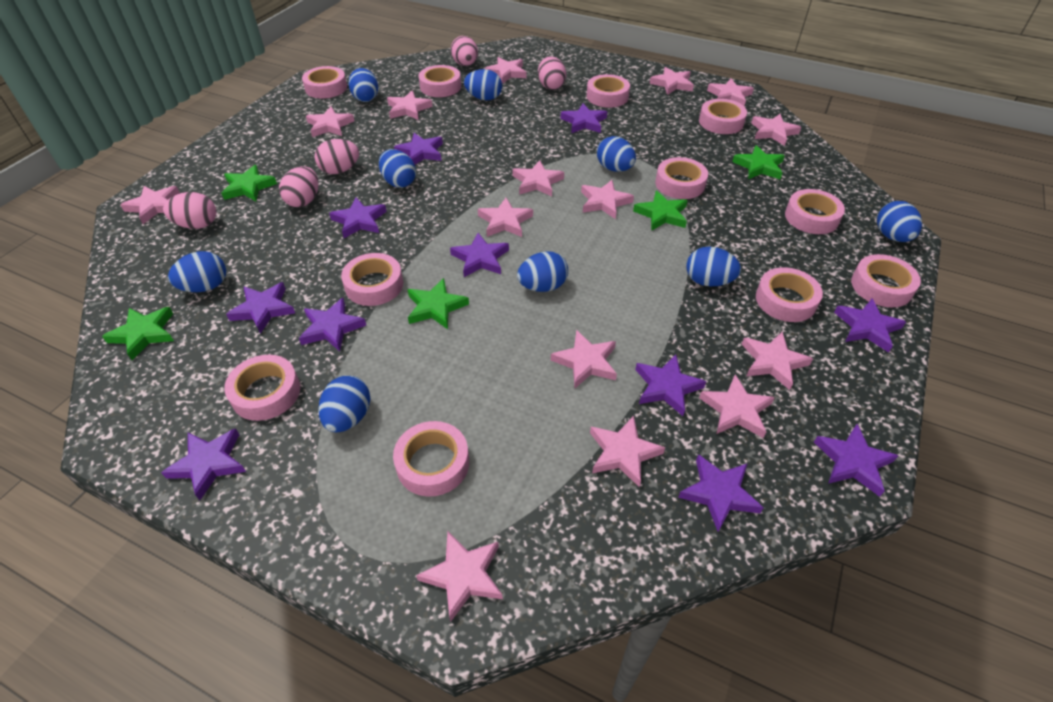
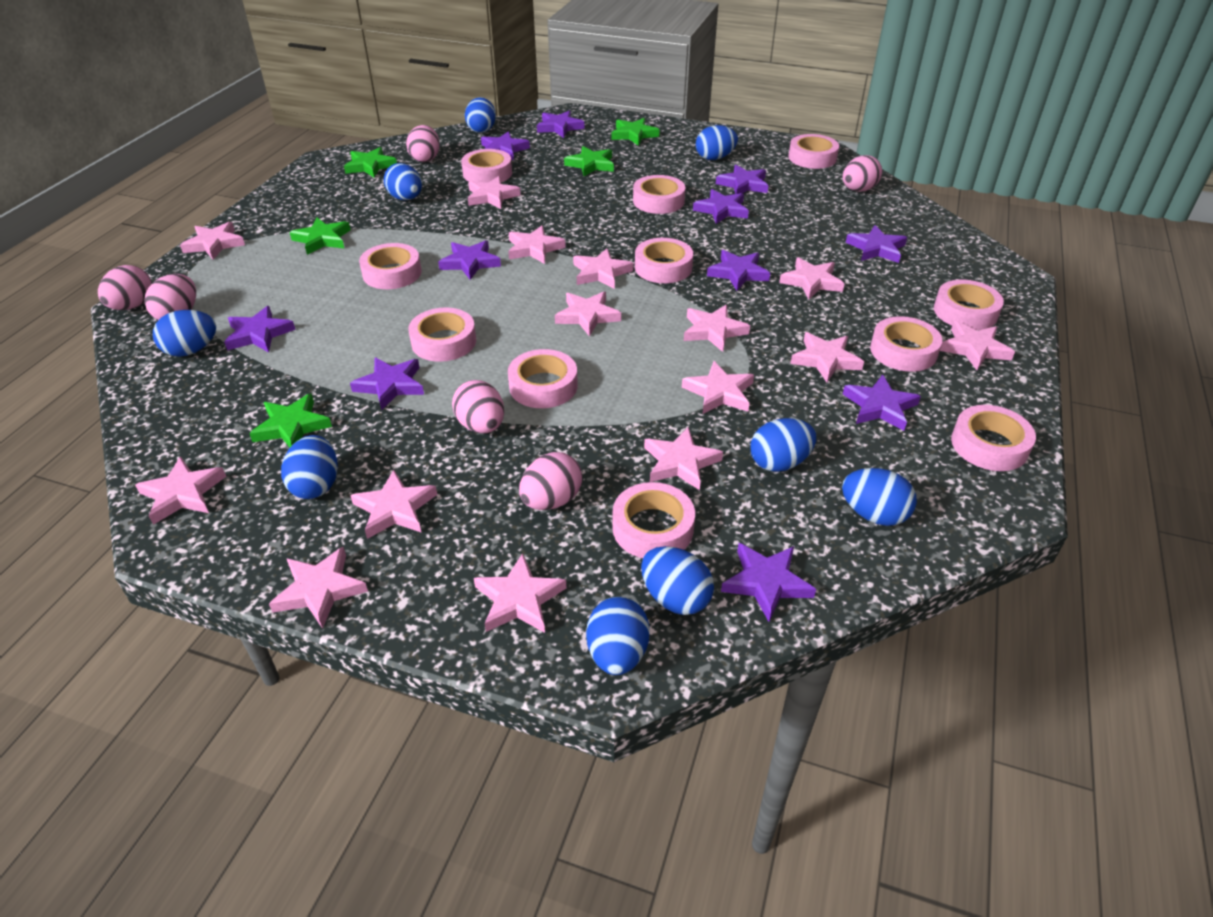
pink egg: [163,192,216,229] [279,166,319,207] [315,139,359,174] [451,36,478,66] [538,56,566,90] = 5 -> [98,265,152,310] [144,274,196,320] [406,125,440,162] [452,380,504,433] [519,452,582,510] [843,155,882,192] = 6

